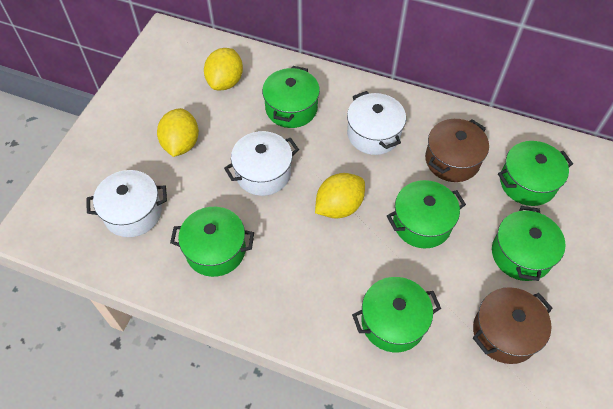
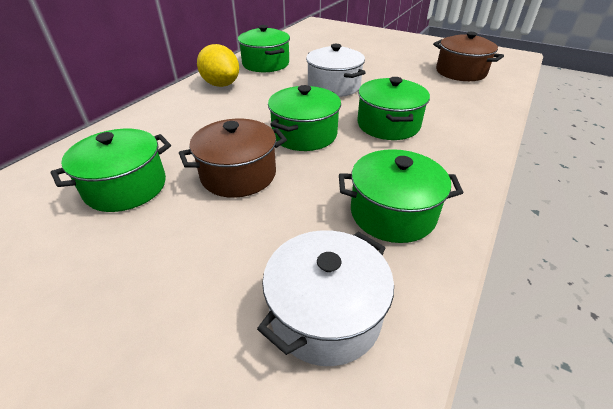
green pot: [170,207,254,277] [262,66,320,128] [352,277,441,352] [387,180,466,248] [492,206,566,281] [498,141,573,206] = 6 -> [51,129,171,212] [238,25,290,72] [268,85,341,151] [339,149,463,243] [357,77,430,140] = 5
white pot: [87,170,167,237] [224,131,299,196] [347,91,406,155] = 3 -> [257,230,394,366] [306,44,366,97] = 2
yellow lemon: [157,108,199,157] [204,48,243,90] [315,173,365,219] = 3 -> [197,44,239,87] = 1

